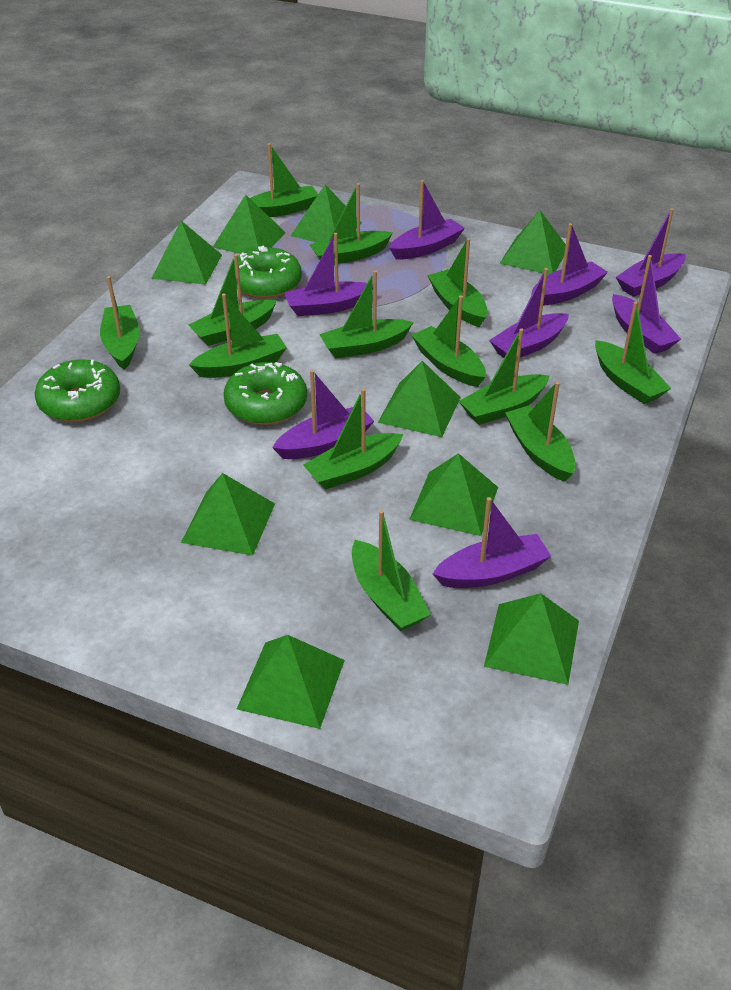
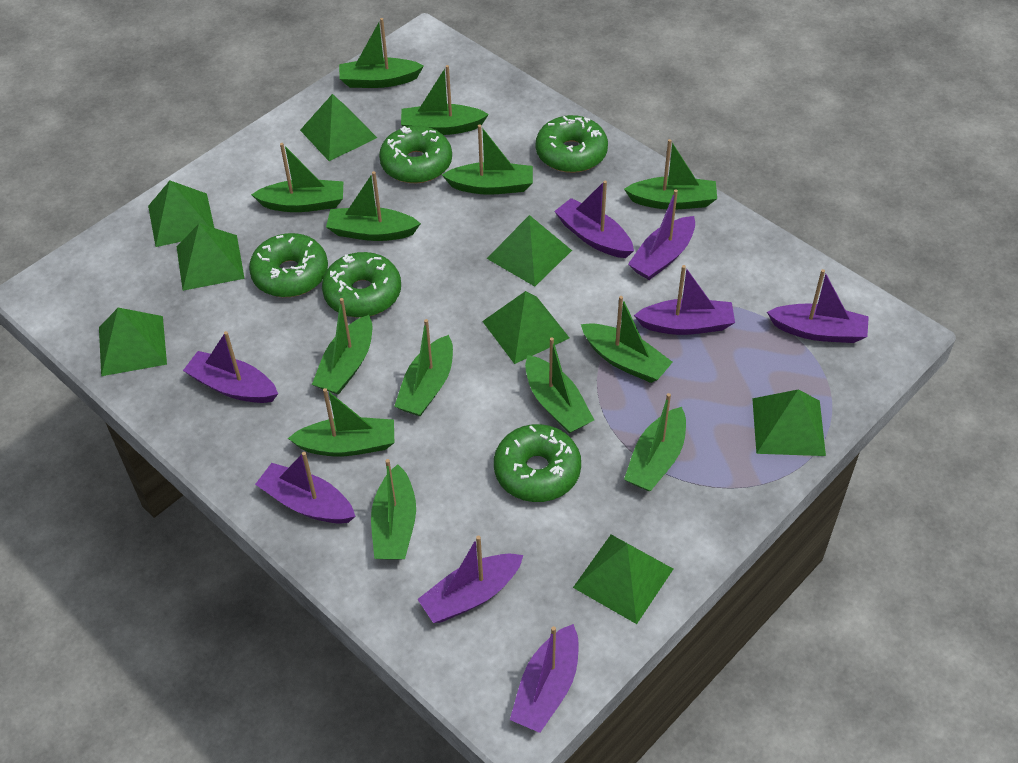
green donut: [35,359,120,422] [223,362,307,425] [234,246,302,299] = 3 -> [249,233,328,297] [322,252,401,318] [379,126,452,183] [494,424,581,502] [536,115,608,173] = 5
green pyramid: [151,221,222,285] [181,473,275,556] [213,195,286,254] [237,635,345,729] [291,185,362,242] [378,361,461,437] [409,453,498,536] [484,593,579,685] [499,211,566,275] = 9 -> [99,308,167,376] [148,181,214,247] [177,223,245,291] [300,94,377,161] [482,291,569,364] [487,215,572,287] [573,535,673,624] [752,389,826,456] = 8

